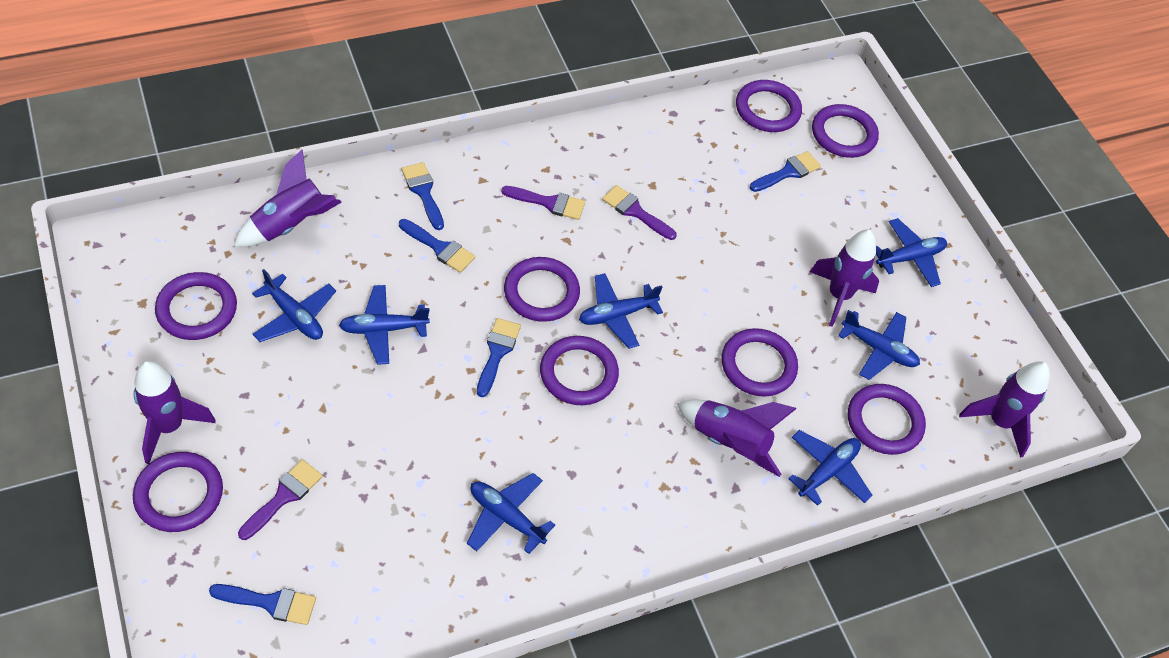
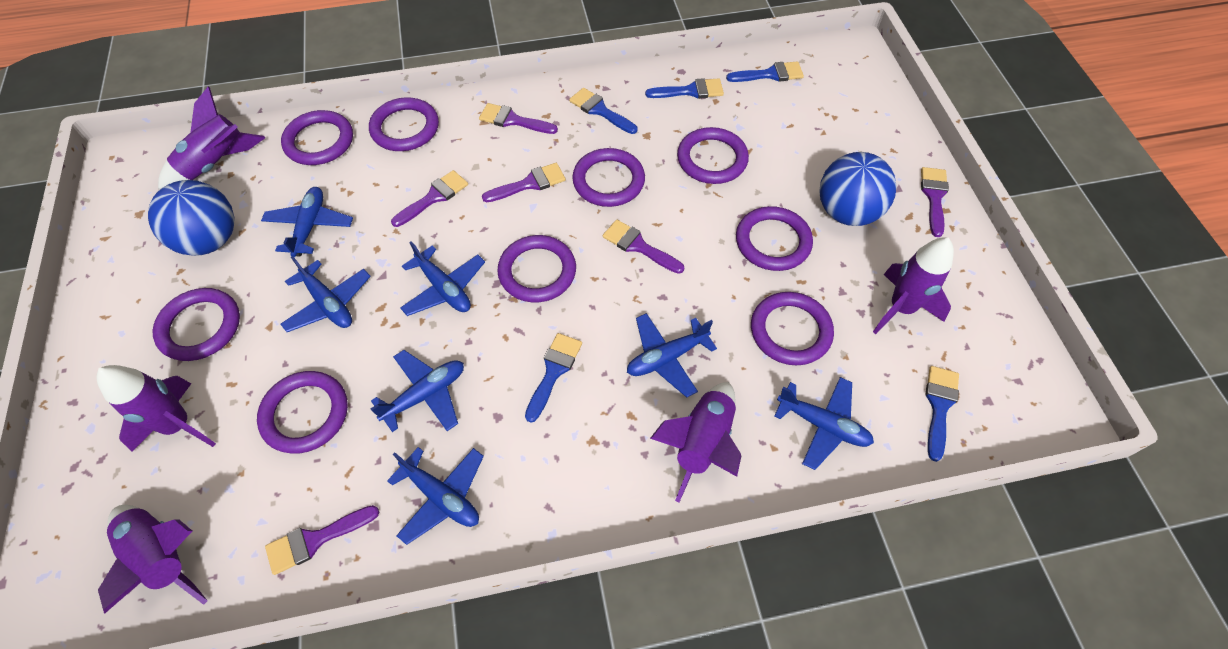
blue ball: none = 0 -> [148,180,235,256] [820,152,897,226] = 2
purple brush: [238,459,323,540] [501,186,585,220] [602,185,677,240] = 3 -> [265,505,379,575] [391,170,468,227] [479,103,558,134] [482,163,566,202] [603,220,684,274] [921,167,949,237] = 6
purple ring: [133,452,223,532] [155,272,237,340] [504,257,580,322] [540,336,619,405] [722,328,798,397] [736,80,802,132] [812,104,879,158] [848,384,926,455] = 8 -> [152,288,240,361] [257,371,348,454] [281,110,353,165] [369,97,439,151] [497,235,576,302] [572,148,645,207] [677,127,749,184] [736,206,813,271] [751,292,834,365] = 9

